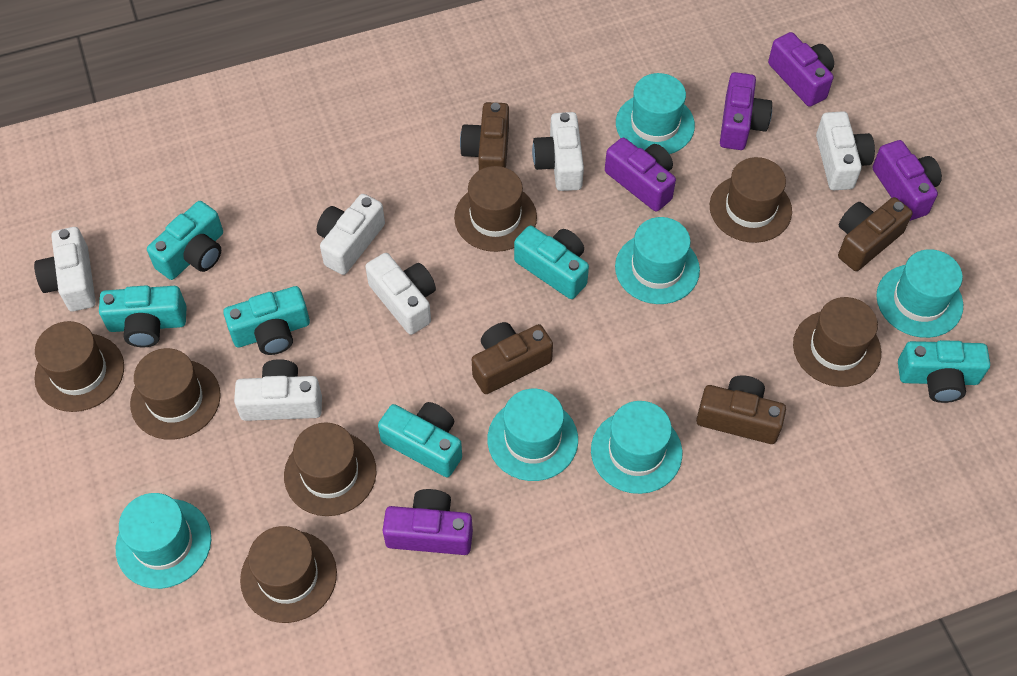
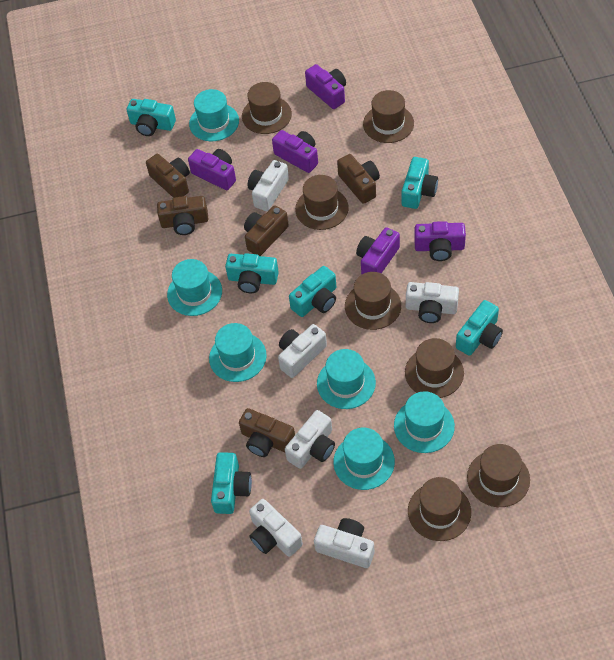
brown camera: [460,102,509,170] [472,322,553,394] [696,375,786,444] [838,197,913,271] = 4 -> [146,154,190,198] [157,196,208,235] [239,408,295,457] [244,205,289,256] [337,154,380,204] = 5

